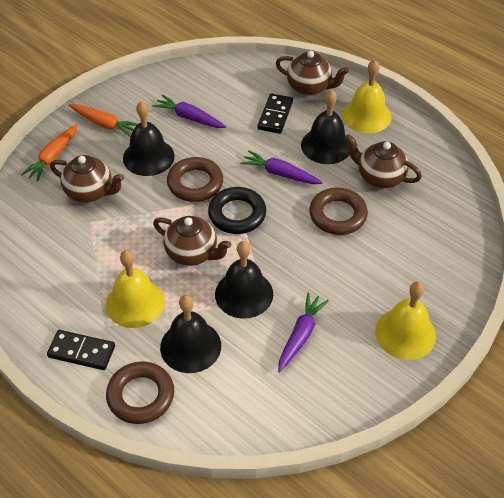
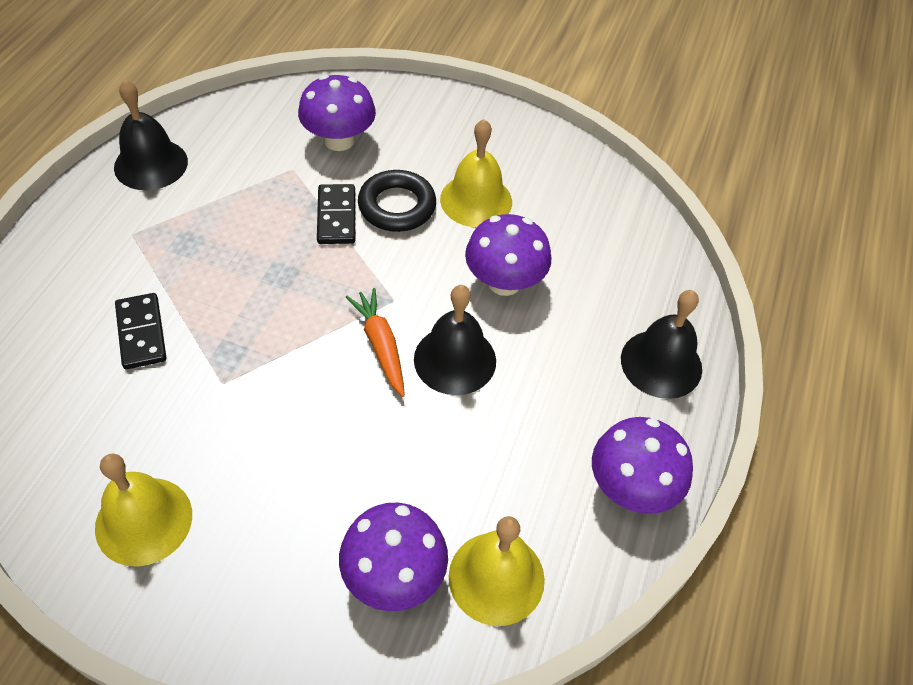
black bell: [123,101,175,176] [160,295,221,373] [215,241,273,319] [301,90,349,164] = 4 -> [114,80,188,190] [414,285,496,395] [621,290,702,399] = 3
brown ring: [106,361,174,424] [167,157,223,202] [309,188,368,235] = 3 -> none = 0
brown teapot: [50,155,124,203] [153,216,231,266] [276,51,349,96] [345,134,422,188] = 4 -> none = 0
orange carrot: [21,124,78,182] [68,104,138,137] = 2 -> [346,288,405,397] = 1
purple carrot: [153,95,226,128] [241,150,323,184] [278,292,329,372] = 3 -> none = 0
purple mushroom: none = 0 -> [298,75,376,151] [339,503,448,611] [465,214,552,296] [592,417,693,514] = 4

